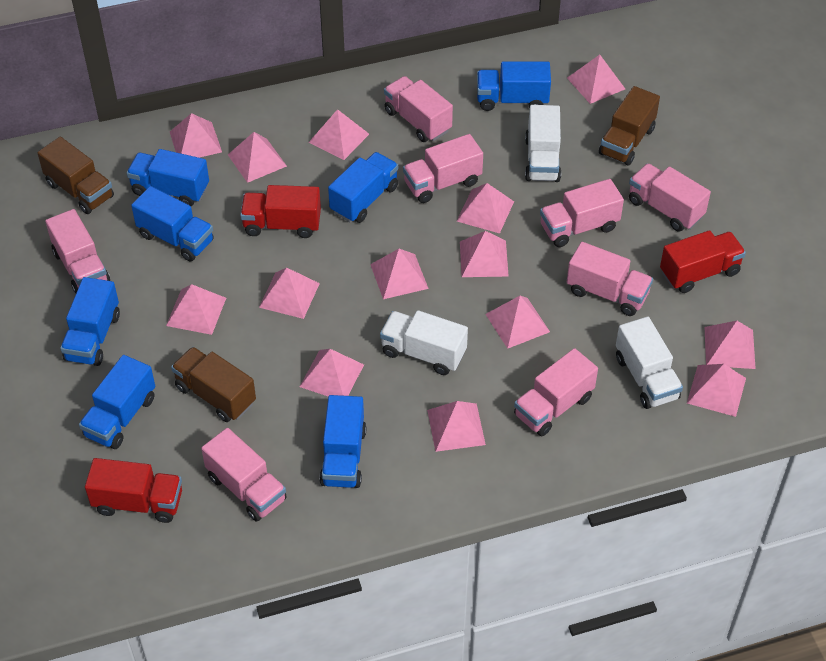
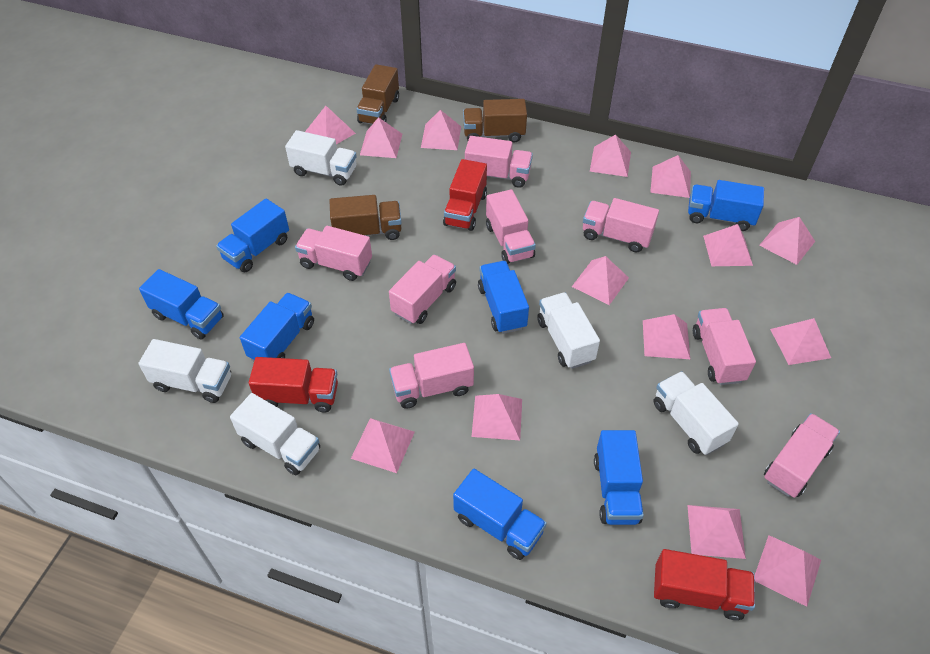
white truck: [380,310,468,375] [525,105,561,182] [616,317,683,409] = 3 -> [138,339,231,403] [230,393,320,475] [285,130,357,186] [537,292,600,369] [653,371,739,455] = 5

